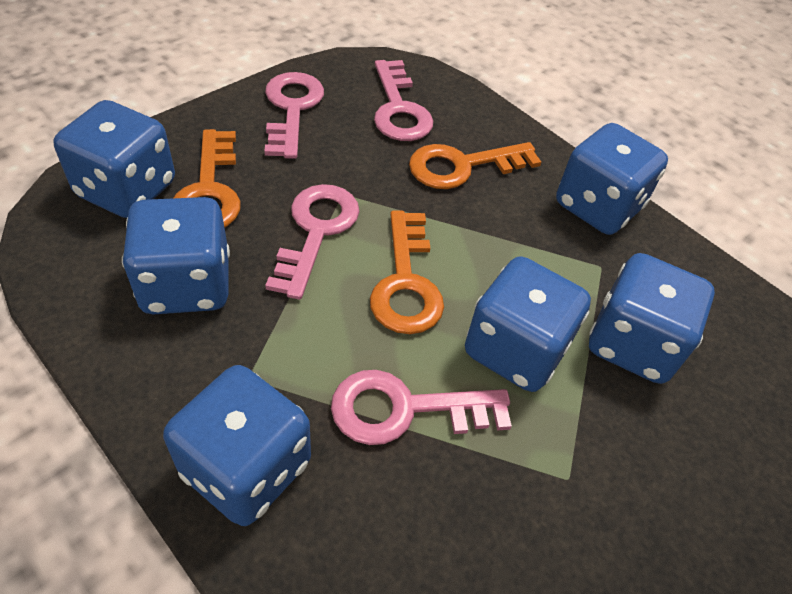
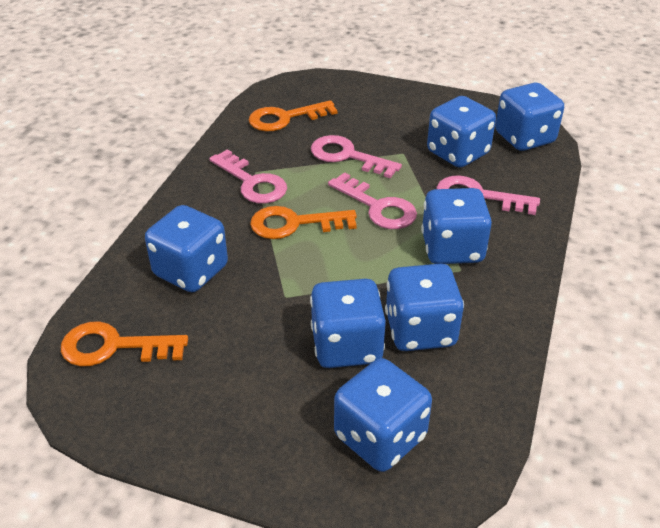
blue dice: [53,100,175,218] [122,197,230,315] [163,365,311,526] [465,257,591,392] [556,123,668,235] [589,253,715,384] = 6 -> [145,205,228,292] [310,279,386,368] [334,358,432,472] [385,264,464,351] [421,188,492,264] [427,96,496,168] [495,83,564,151] = 7

